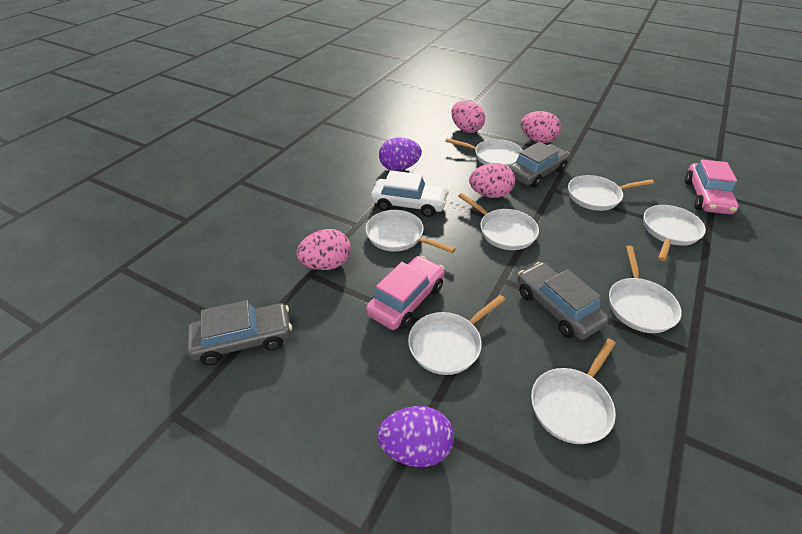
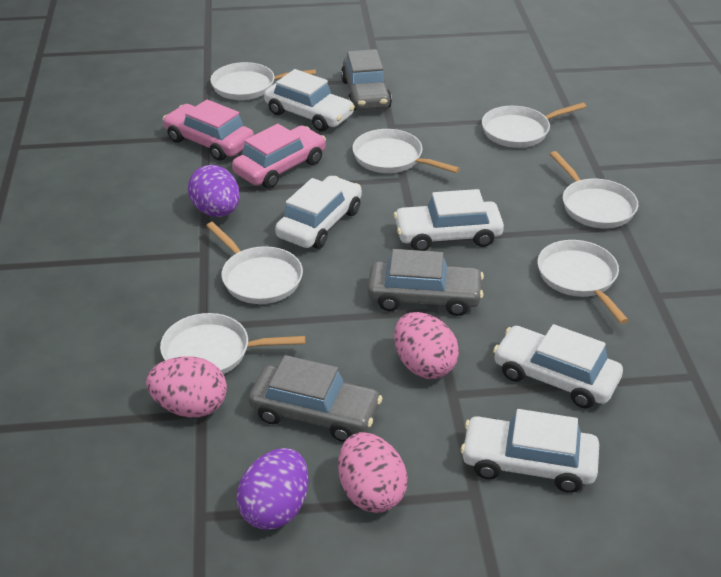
pink egg: [296,229,351,270] [451,100,485,133] [469,163,515,198] [521,111,561,143] = 4 -> [146,356,227,418] [338,432,407,513] [394,312,459,379] = 3
white car: [371,170,449,217] = 1 -> [264,69,355,131] [275,176,362,249] [394,189,504,251] [461,409,599,493] [493,324,623,408] = 5
white pan: [366,210,456,253] [408,295,505,375] [445,138,523,167] [458,193,539,250] [531,339,616,444] [568,175,654,211] [609,246,682,333] [644,205,706,261] = 8 -> [160,313,306,374] [206,222,303,304] [210,62,316,100] [353,129,460,173] [482,102,586,148] [538,240,629,324] [550,151,638,228] = 7

